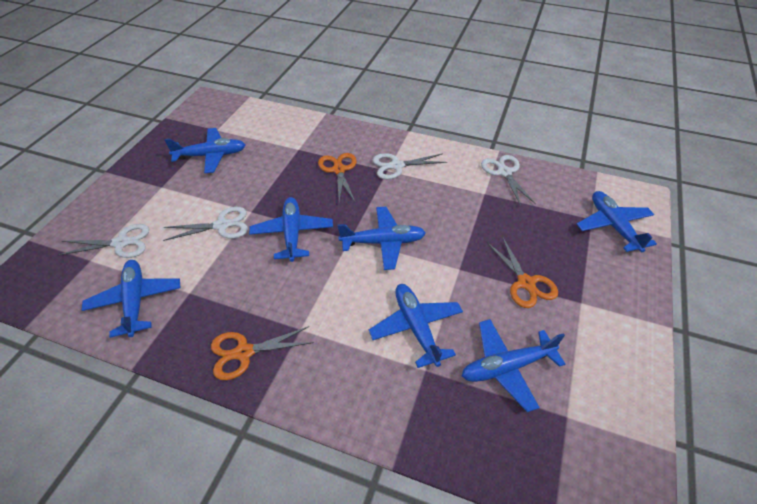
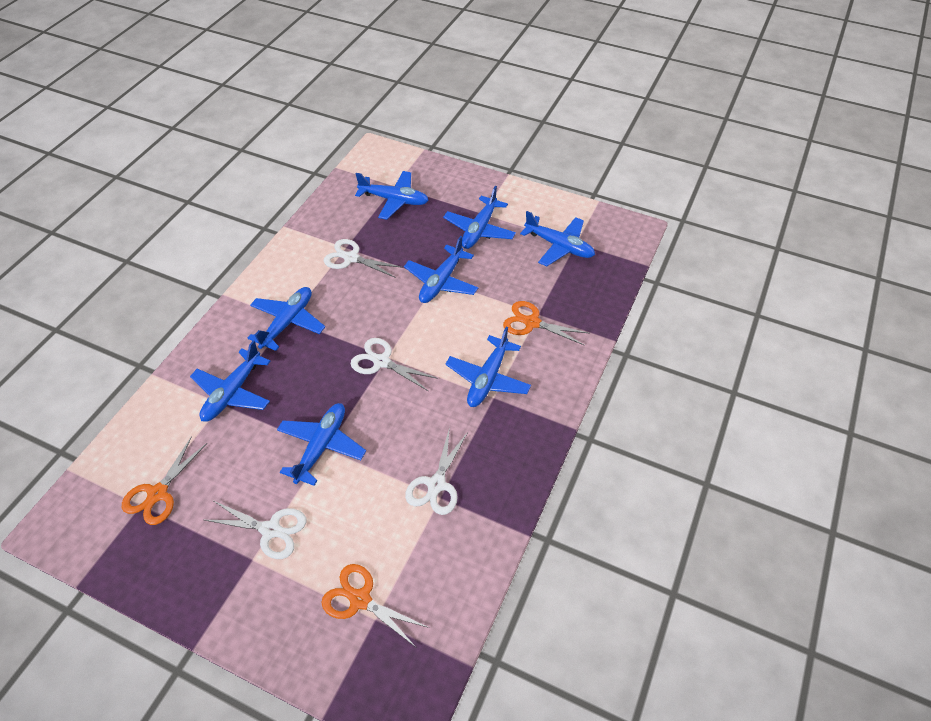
blue plane: [82,260,181,338] [165,128,245,173] [249,197,333,262] [337,207,426,270] [369,284,463,368] [462,319,565,412] [577,191,657,252] = 7 -> [190,340,271,422] [248,287,325,351] [277,403,366,486] [355,171,429,220] [404,236,478,303] [443,186,516,249] [445,326,531,407] [520,211,595,267] = 8

